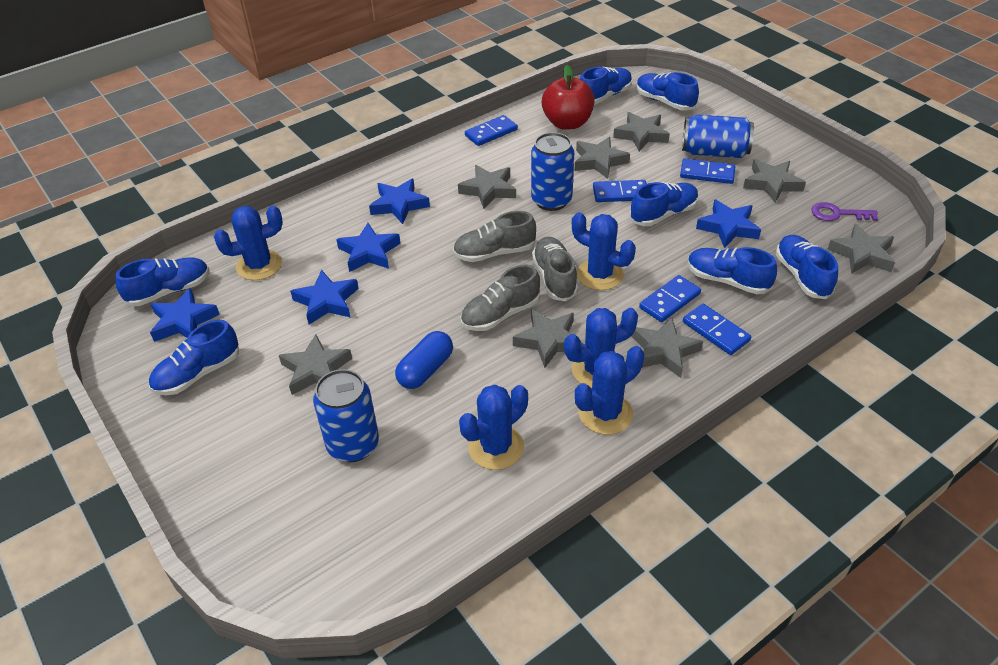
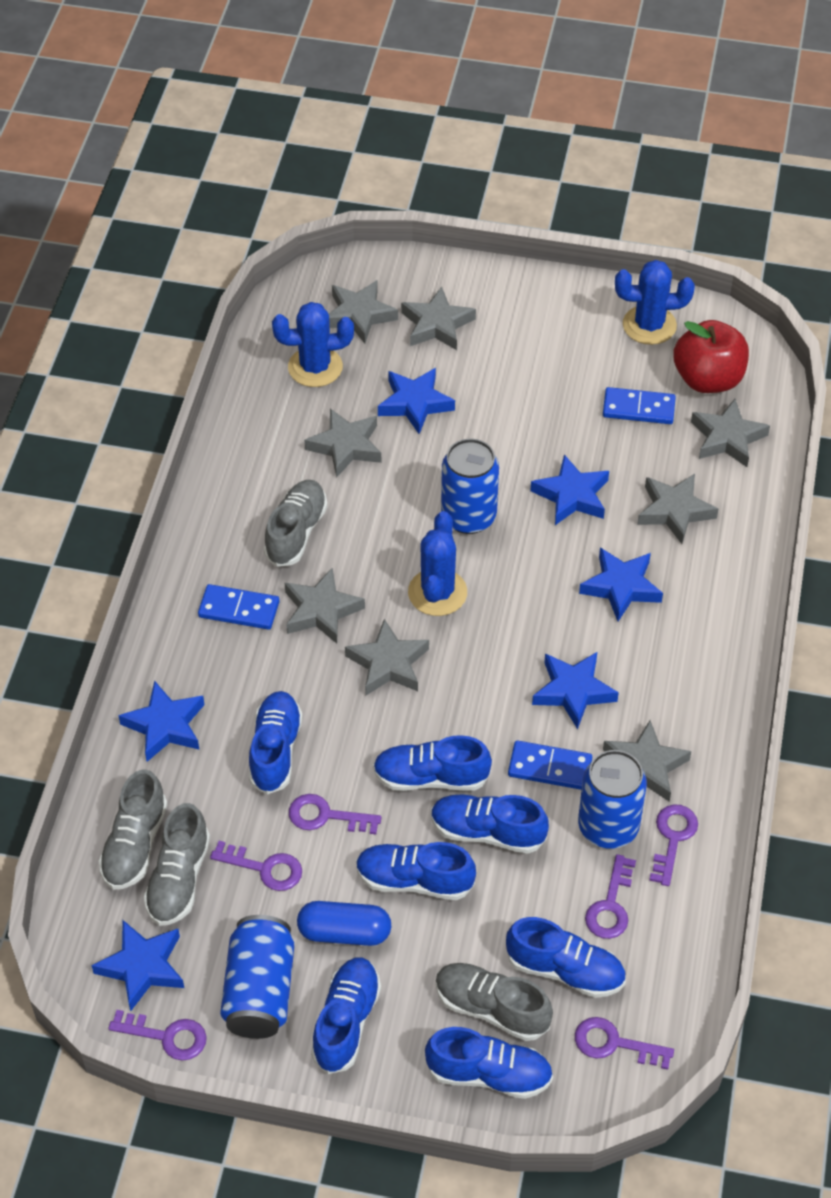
blue cactus: [214,205,283,280] [459,385,528,470] [564,308,638,388] [572,212,636,290] [575,346,644,435] = 5 -> [272,302,354,387] [408,511,467,616] [615,260,695,345] = 3
blue domino: [465,115,518,146] [593,180,647,202] [639,275,701,322] [680,159,735,184] [683,304,751,355] = 5 -> [198,584,279,630] [508,740,592,790] [603,387,676,424] = 3
blue star: [150,288,220,342] [290,270,359,325] [336,223,400,272] [369,179,430,224] [696,199,761,248] = 5 -> [91,920,184,1011] [118,680,204,762] [378,368,455,434] [530,454,609,525] [532,652,619,730] [579,548,663,621] = 6
grey shoe: [453,211,536,262] [460,265,540,331] [532,237,578,301] = 3 -> [98,770,167,890] [144,803,210,926] [264,480,327,567] [436,963,553,1041] = 4
purple key: [812,202,878,221] = 1 -> [108,1010,207,1061] [210,841,302,891] [289,794,381,834] [575,1017,674,1070] [585,854,636,939] [649,804,698,886] = 6

